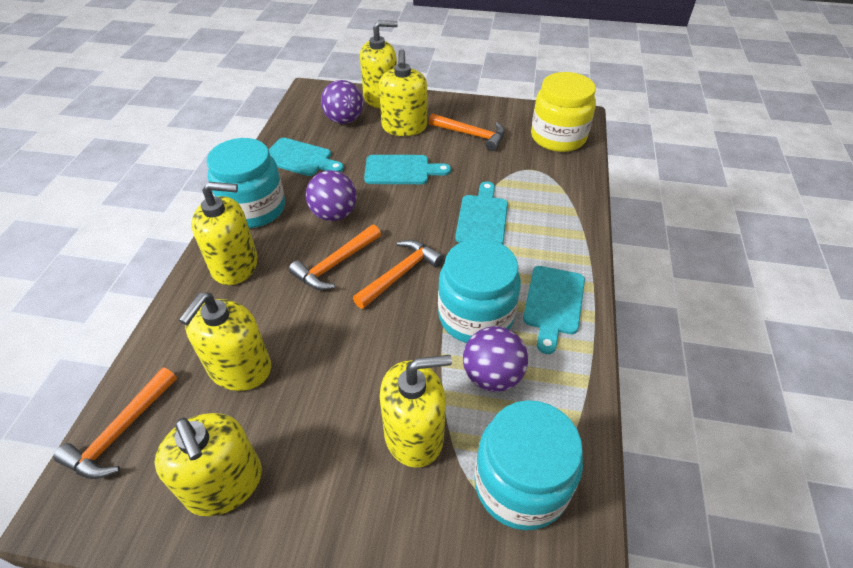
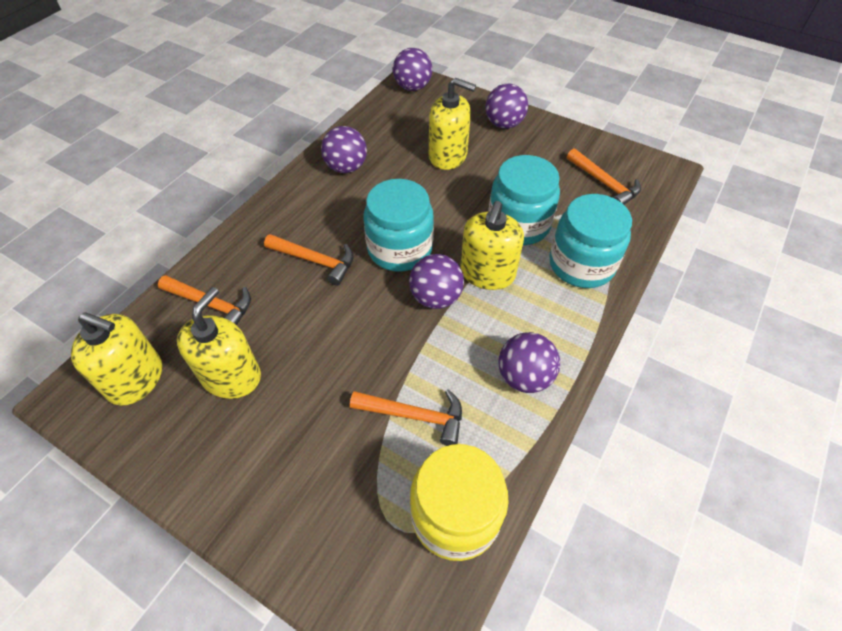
purple ball: [306,170,357,221] [321,80,363,124] [463,326,528,392] = 3 -> [321,126,367,173] [393,48,432,91] [409,254,464,309] [486,84,528,129] [499,332,560,393] = 5
turquoise cutting board: [268,138,344,176] [364,155,451,184] [455,181,508,244] [523,266,585,354] = 4 -> none = 0
yellow soap dispenser: [154,413,262,516] [179,293,271,391] [191,182,258,285] [360,20,398,108] [379,49,427,136] [380,355,452,468] = 6 -> [71,312,162,406] [177,287,261,399] [429,78,476,170] [460,201,524,290] = 4

